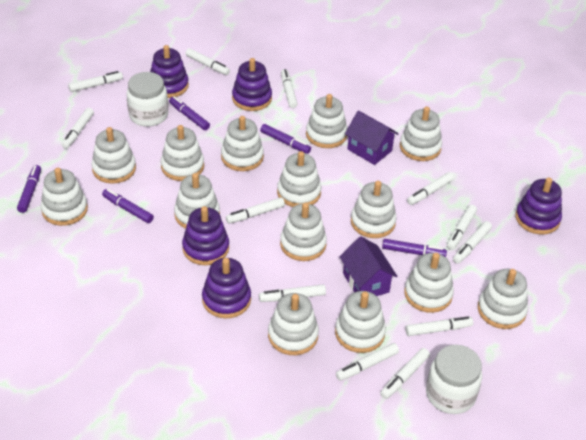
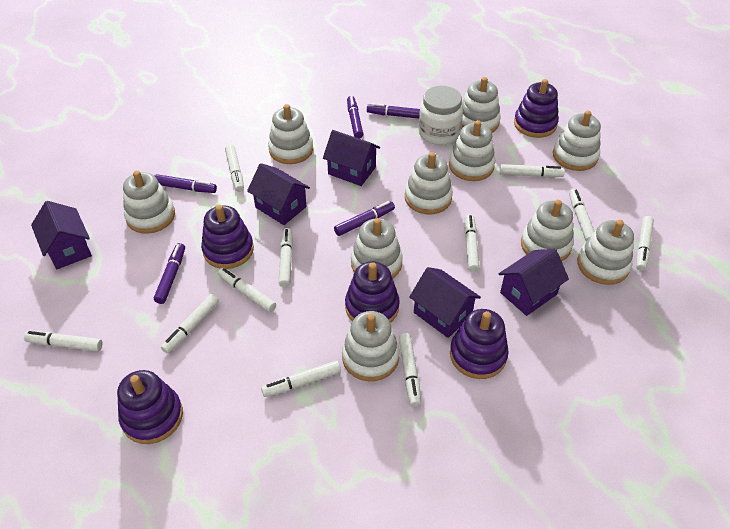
purple house: [340,236,398,296] [345,111,399,165] = 2 -> [31,201,92,269] [247,163,310,225] [323,130,380,186] [409,267,481,338] [499,248,569,316] = 5
white jar: [127,72,168,127] [426,345,482,414] = 2 -> [418,86,463,145] = 1
white marker: [61,108,94,149] [68,71,123,92] [185,48,230,75] [226,197,285,224] [259,284,326,302] [281,69,298,108] [336,343,399,381] [380,348,430,399] [405,316,473,336] [407,172,454,205] [447,205,477,250] [453,221,492,264] = 12 -> [24,331,102,351] [161,294,219,354] [218,267,276,312] [225,145,244,192] [261,361,341,397] [279,228,293,287] [399,333,421,407] [465,214,480,272] [499,164,565,177] [569,189,594,241] [636,216,654,271] = 11
white stacking toy: [41,168,88,226] [91,127,136,184] [161,125,204,181] [174,173,220,229] [221,116,264,171] [268,293,319,355] [277,151,321,207] [280,203,327,261] [306,94,348,148] [335,291,386,353] [351,181,397,238] [400,107,442,161] [404,253,454,313] [478,269,528,329] = 14 -> [123,170,175,234] [268,104,313,164] [342,311,399,381] [351,218,403,278] [405,152,453,214] [449,120,495,181] [461,77,501,133] [521,200,574,261] [553,111,601,171] [577,220,634,285] = 10

